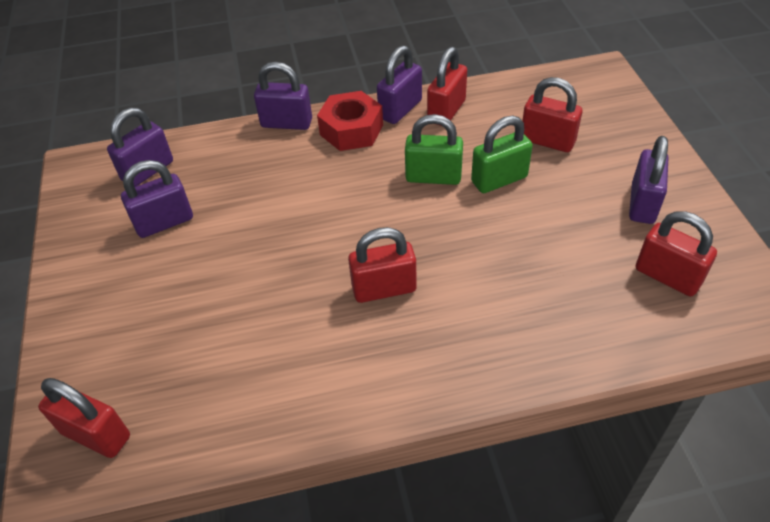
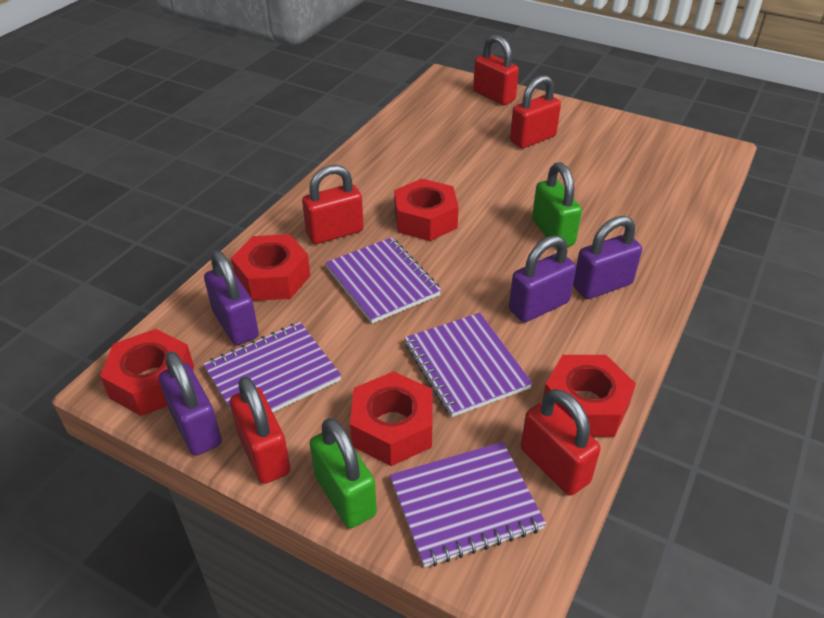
purple notebook: none = 0 -> [203,322,341,412] [325,237,441,324] [390,442,546,567] [405,313,533,417] = 4
purple padlock: [107,107,173,187] [121,160,193,238] [254,62,312,130] [377,45,422,124] [629,136,668,224] = 5 -> [159,351,222,456] [204,251,259,345] [509,235,576,322] [573,216,642,299] = 4
red nut: [317,91,383,151] = 1 -> [100,329,194,416] [231,234,310,301] [350,371,432,466] [394,179,459,241] [543,355,636,437] = 5

